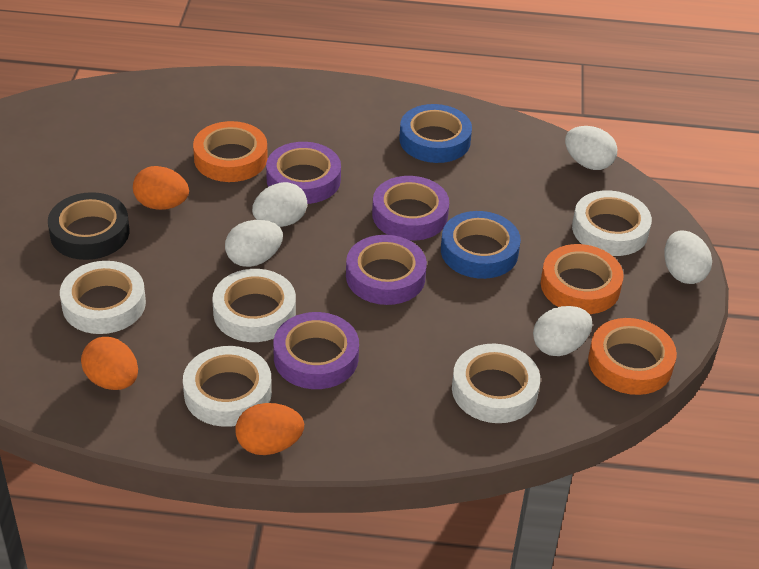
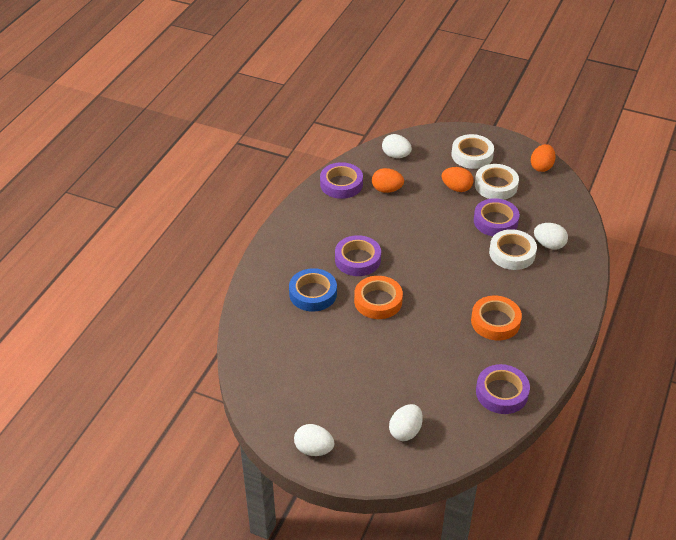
black tape: [48,192,129,260] = 1 -> none = 0
blue tape: [399,104,472,163] [441,211,521,279] = 2 -> [289,268,337,312] = 1
orange tape: [193,121,268,182] [541,244,624,314] [588,318,677,395] = 3 -> [354,276,403,319] [471,296,522,340] = 2
white egg: [225,220,283,267] [252,182,307,227] [533,306,592,356] [565,126,617,170] [664,230,712,284] = 5 -> [294,424,334,456] [382,134,412,158] [389,404,423,441] [534,223,568,250] = 4
white tape: [60,261,146,334] [183,346,272,427] [212,269,296,342] [452,344,540,423] [572,190,652,256] = 5 -> [452,134,494,169] [475,164,519,200] [489,229,537,270] = 3

